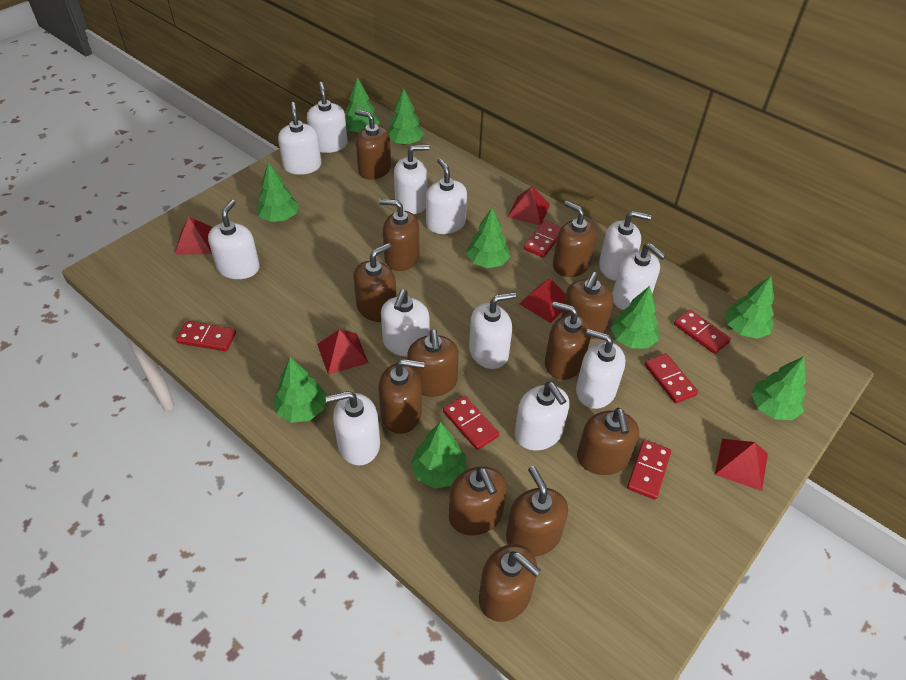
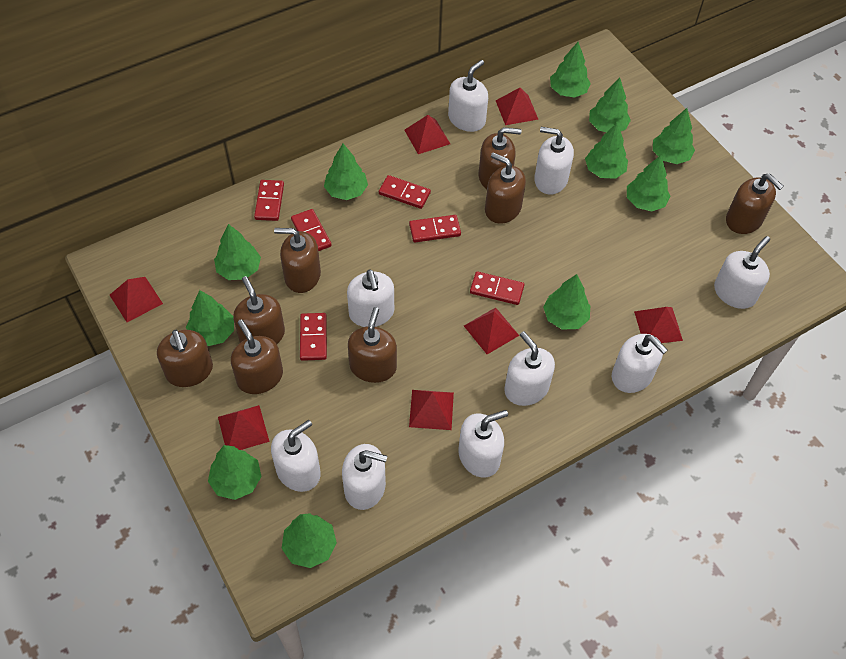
brown soap dispenser: [353,243,397,322] [355,110,391,180] [379,199,419,271] [379,359,425,434] [407,329,459,397] [449,466,507,535] [479,544,541,622] [506,466,568,557] [545,302,591,380] [553,201,597,277] [561,272,614,339] [577,408,639,475] = 12 -> [157,330,213,387] [231,319,283,394] [233,276,285,344] [274,228,321,293] [348,307,397,383] [479,127,522,189] [485,153,526,224] [726,174,784,234] = 8
green tree: [256,162,299,222] [273,357,327,423] [345,77,380,133] [387,89,424,145] [411,422,467,489] [466,208,510,268] [611,286,659,348] [725,276,774,339] [751,356,806,420] = 9 -> [186,290,234,346] [208,445,262,500] [214,224,261,280] [281,513,337,568] [324,144,368,200] [543,274,590,330] [550,42,591,98] [585,123,628,179] [589,78,631,132] [627,155,670,211] [653,108,695,164] = 11
red pyramid: [174,217,213,255] [317,329,369,374] [508,186,550,225] [519,278,566,323] [715,439,768,491] = 5 -> [110,277,163,322] [218,405,270,450] [404,115,450,154] [409,390,454,430] [464,307,519,354] [495,88,539,125] [634,307,683,343] = 7
white soap dispenser: [208,200,260,279] [278,102,321,175] [307,82,348,153] [325,391,380,465] [381,289,429,357] [394,145,429,214] [426,158,467,234] [469,292,516,369] [514,382,569,451] [576,329,625,409] [599,211,651,281] [612,243,666,310] = 12 -> [271,420,321,492] [342,444,387,510] [347,269,394,327] [448,60,488,132] [459,410,508,478] [504,331,555,406] [534,127,574,195] [612,334,667,393] [714,236,770,309] = 9

